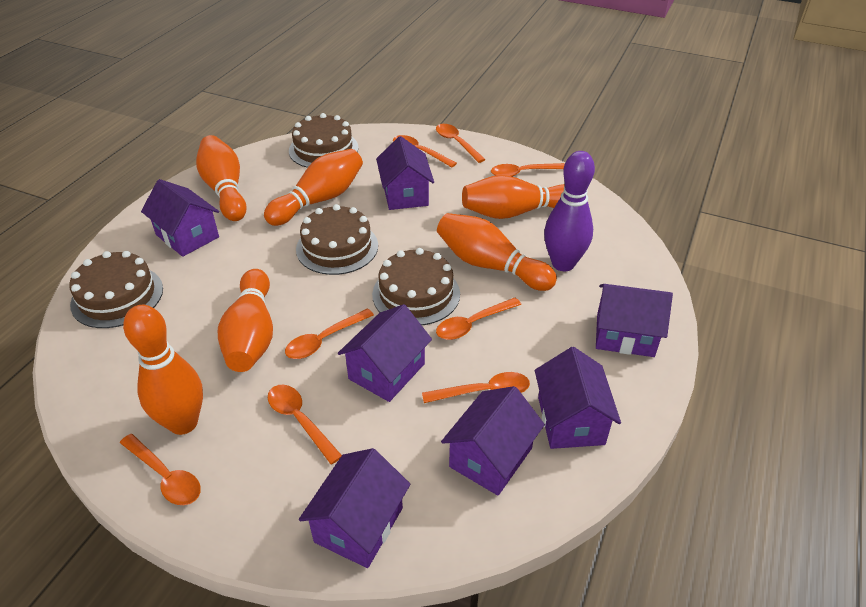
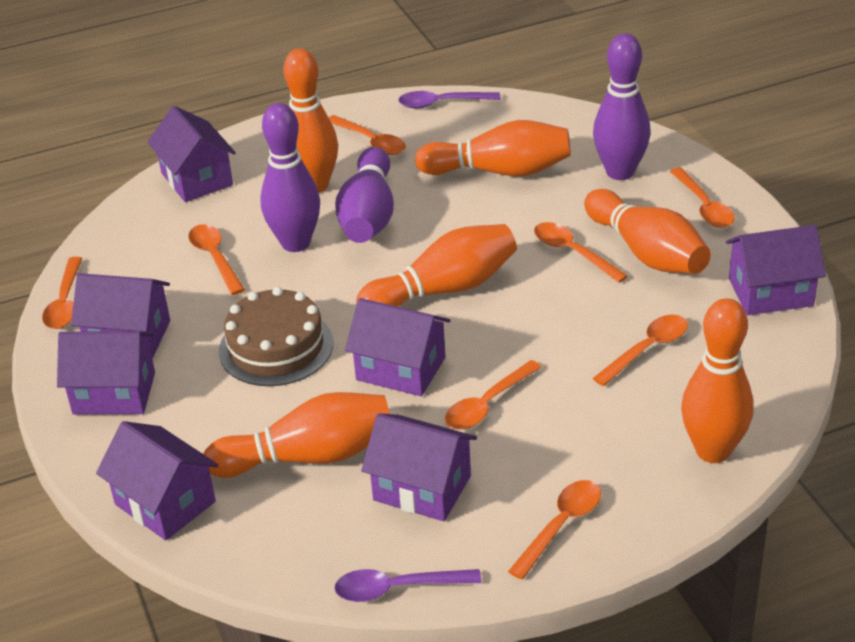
brown cake: [69,251,163,328] [289,113,358,168] [296,204,378,275] [372,248,460,325] = 4 -> [219,287,333,386] = 1
purple bowling pin: [544,151,595,271] = 1 -> [260,103,320,252] [335,147,394,243] [593,33,651,180] = 3
purple spoon: none = 0 -> [334,569,481,602] [398,91,501,109] = 2

